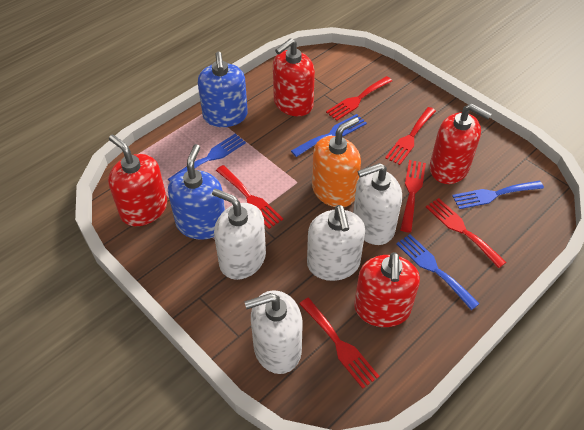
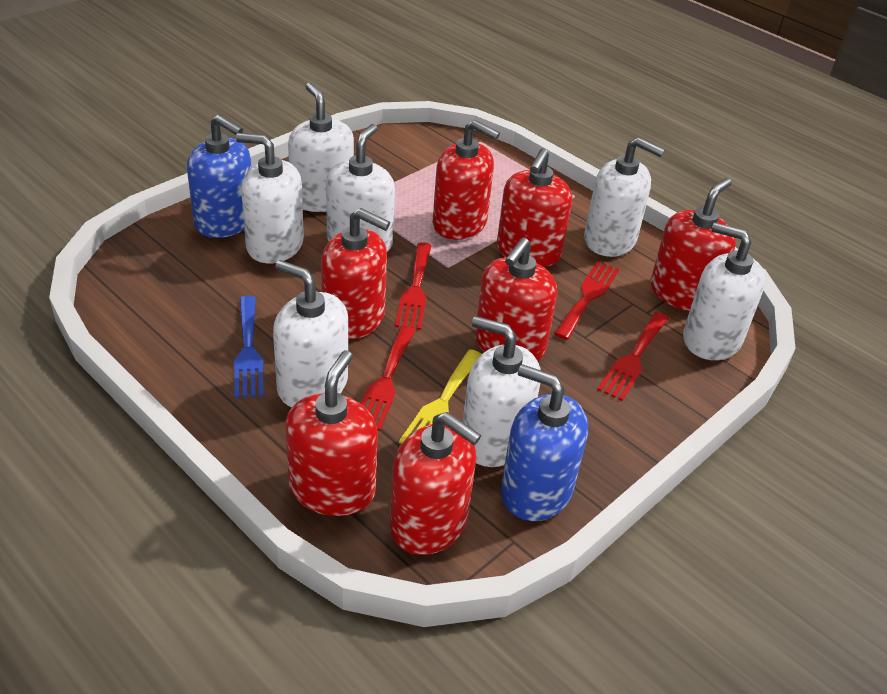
blue fork: [168,134,246,182] [291,114,367,157] [396,234,480,310] [452,181,544,209] = 4 -> [234,296,264,398] = 1
orange soap dispenser: [312,117,361,207] = 1 -> none = 0
red fork: [216,165,283,229] [299,298,379,389] [326,76,392,121] [385,107,436,165] [400,160,426,233] [426,198,506,268] = 6 -> [361,326,416,431] [395,242,432,330] [554,261,619,340] [597,312,669,401] = 4
red soap dispenser: [108,134,167,226] [273,38,315,116] [354,252,420,327] [430,104,491,184] = 4 -> [286,351,378,516] [321,208,390,339] [390,412,481,555] [432,120,500,240] [475,237,557,361] [497,148,572,267] [651,178,736,311] = 7
white soap dispenser: [212,189,266,280] [245,290,302,374] [307,205,365,281] [353,163,402,245] = 4 -> [236,133,304,263] [273,260,348,407] [288,82,354,212] [326,124,395,252] [463,316,541,467] [584,137,665,257] [683,222,765,360] = 7
yellow fork: none = 0 -> [399,349,482,444] = 1

